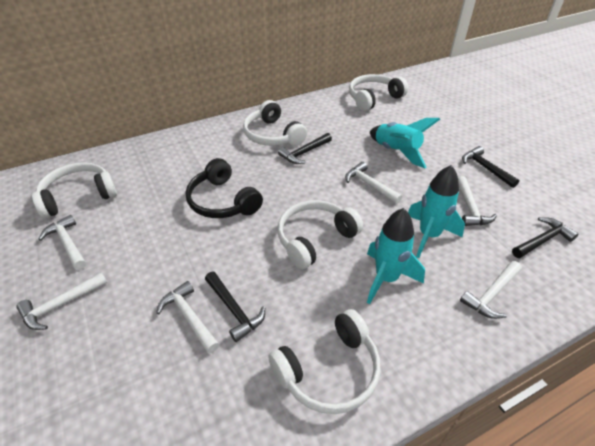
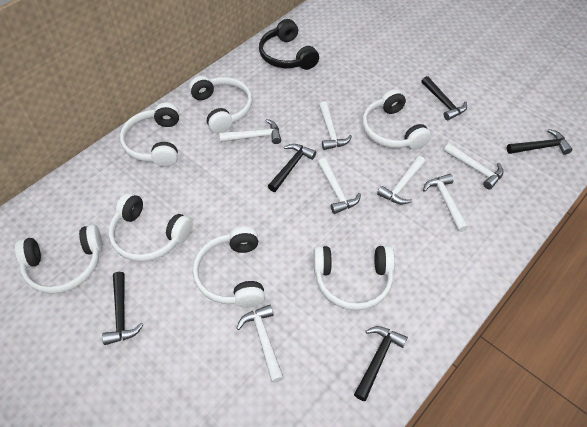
black hammer: [205,272,265,342] [278,133,332,164] [462,146,519,188] [512,217,579,258] = 4 -> [102,272,144,345] [268,144,316,192] [354,326,408,401] [421,76,467,120] [507,129,572,155] = 5
turquoise rocket: [367,208,425,304] [370,118,440,168] [408,165,465,258] = 3 -> none = 0
white hammer: [16,272,107,330] [38,215,86,270] [156,281,219,354] [345,162,402,204] [458,176,497,226] [460,261,522,319] = 6 -> [219,119,281,144] [236,305,284,383] [318,158,361,214] [319,101,352,150] [377,156,425,205] [423,174,469,232] [444,143,503,189] = 7
white headphones: [32,162,117,219] [243,100,307,146] [268,309,381,414] [278,200,363,269] [349,74,408,111] = 5 -> [15,225,103,294] [109,193,193,262] [120,103,179,167] [189,76,252,133] [193,227,265,308] [313,246,395,310] [362,89,431,150] = 7

